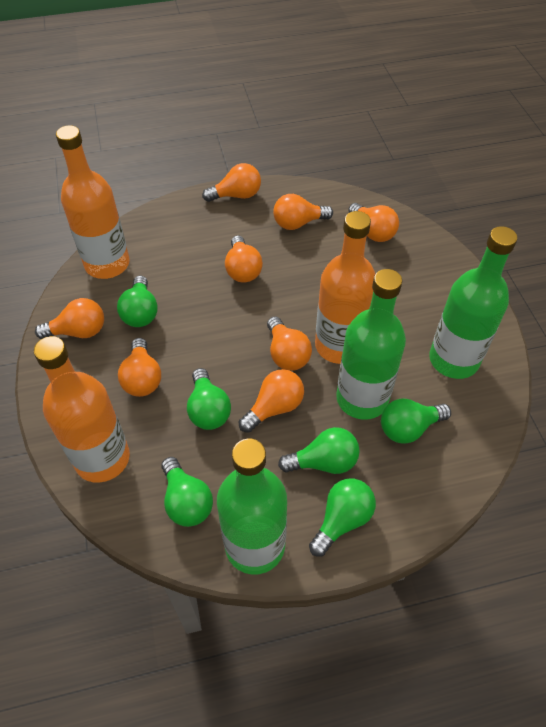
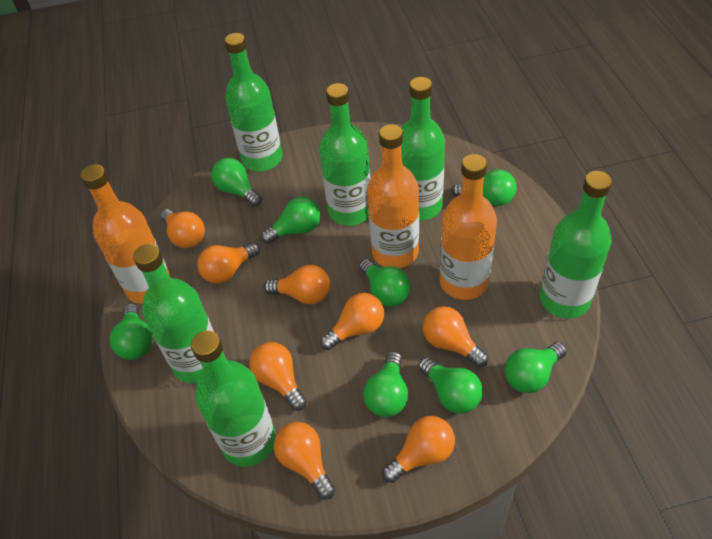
green bottle: [217,439,287,575] [336,269,406,420] [429,226,517,379] = 3 -> [133,244,214,383] [191,330,276,467] [225,33,282,171] [319,83,371,226] [401,77,445,221] [539,171,612,319] = 6
green light bulb: [117,276,158,327] [161,457,213,527] [187,368,231,430] [278,427,360,474] [309,479,376,557] [381,399,451,444] = 6 -> [110,304,153,360] [211,158,262,207] [260,197,321,244] [359,259,411,307] [363,351,408,417] [418,357,483,414] [451,170,517,206] [505,342,567,393] = 8

